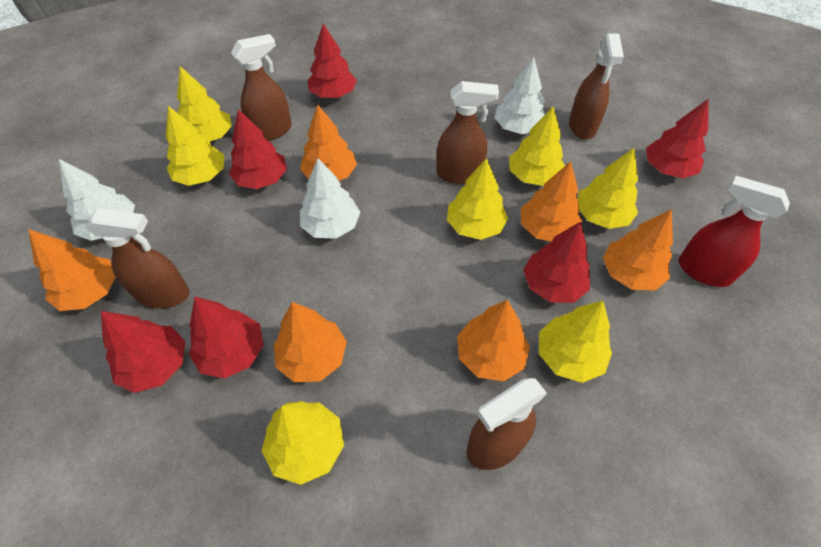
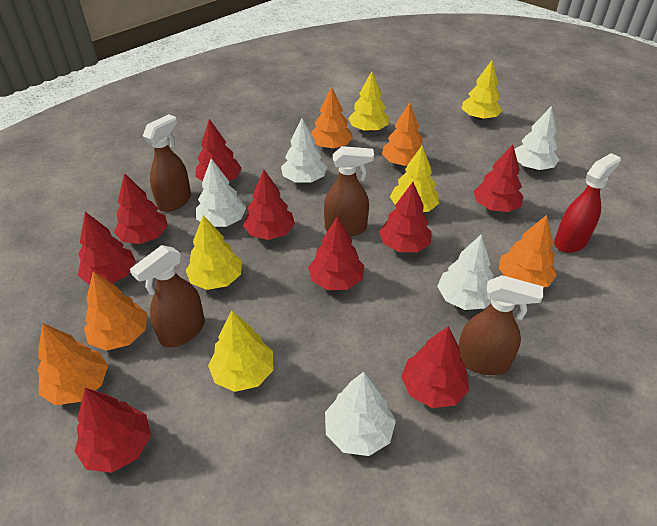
brown spray bottle: [86,208,190,309] [231,34,292,141] [436,81,499,184] [466,378,547,470] [569,33,624,140] = 5 -> [130,245,205,347] [143,114,191,212] [324,146,374,237] [459,275,543,375] = 4
orange tree: [28,229,115,311] [274,302,347,382] [300,105,357,181] [457,300,530,381] [521,161,582,242] [603,209,673,291] = 6 -> [37,323,108,406] [84,272,147,351] [311,86,353,149] [382,102,427,166] [499,215,557,287] = 5
red tree: [101,311,185,393] [189,297,264,378] [229,109,287,189] [308,24,357,98] [523,222,590,303] [646,99,709,178] = 6 -> [74,388,151,473] [78,212,136,285] [114,173,168,244] [195,119,242,181] [243,170,295,240] [308,216,364,290] [379,182,432,252] [401,326,469,408] [473,144,523,212] = 9
white tree: [59,159,135,241] [300,158,360,239] [494,57,545,134] = 3 -> [196,159,246,227] [281,118,327,182] [325,372,396,456] [437,235,494,310] [514,106,559,170] = 5
yellow tree: [166,106,224,186] [177,66,232,141] [262,401,344,485] [447,158,508,240] [509,107,565,186] [539,301,612,383] [578,148,638,229] = 7 -> [186,215,242,290] [208,310,273,392] [348,71,389,132] [390,146,439,212] [462,60,503,120] = 5

